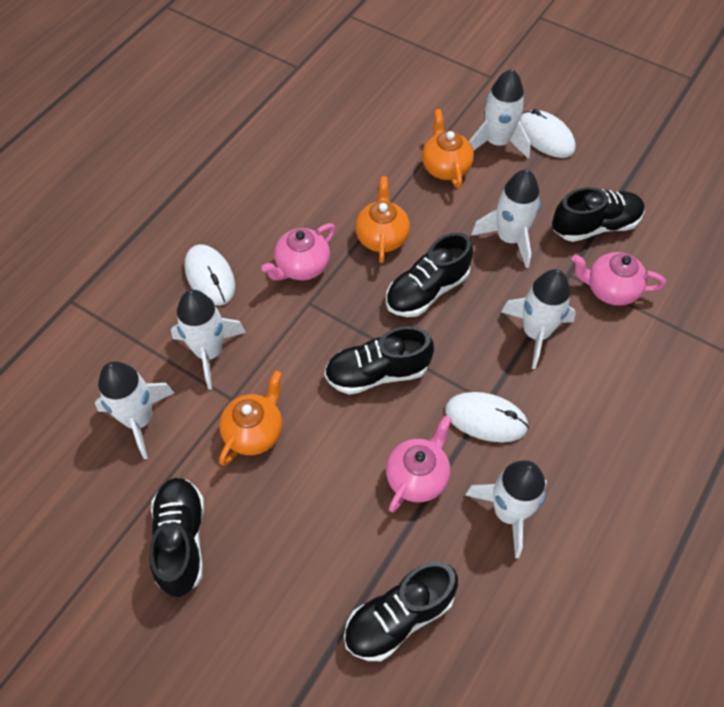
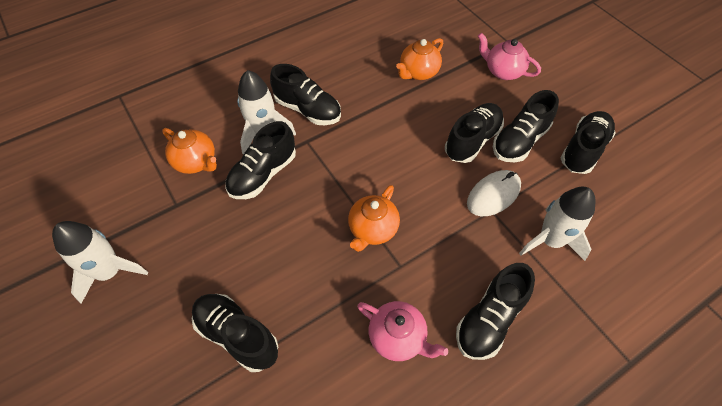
black shoe: [149,478,204,597] [325,326,434,394] [344,562,458,661] [386,232,473,317] [552,187,644,242] = 5 -> [192,294,278,372] [225,121,296,199] [270,64,341,125] [445,103,504,163] [456,263,535,360] [493,90,559,162] [561,111,616,174] = 7
pink teapot: [262,223,336,280] [386,416,452,512] [572,252,666,306] = 3 -> [357,301,448,361] [478,33,541,80] = 2
white mouse: [185,244,235,306] [445,392,529,442] [520,109,576,158] = 3 -> [467,170,521,216] = 1
white rocket: [95,361,174,459] [171,290,246,390] [465,460,547,558] [469,69,531,159] [471,170,540,268] [502,269,576,369] = 6 -> [52,221,148,304] [237,70,296,155] [519,187,595,261] = 3

